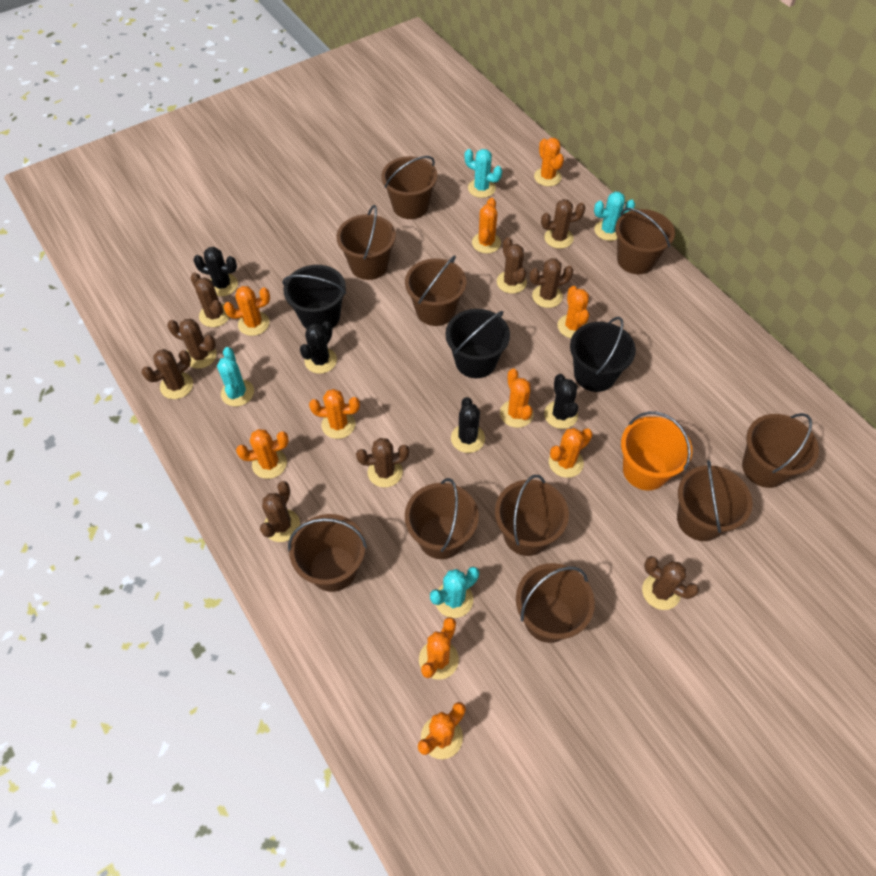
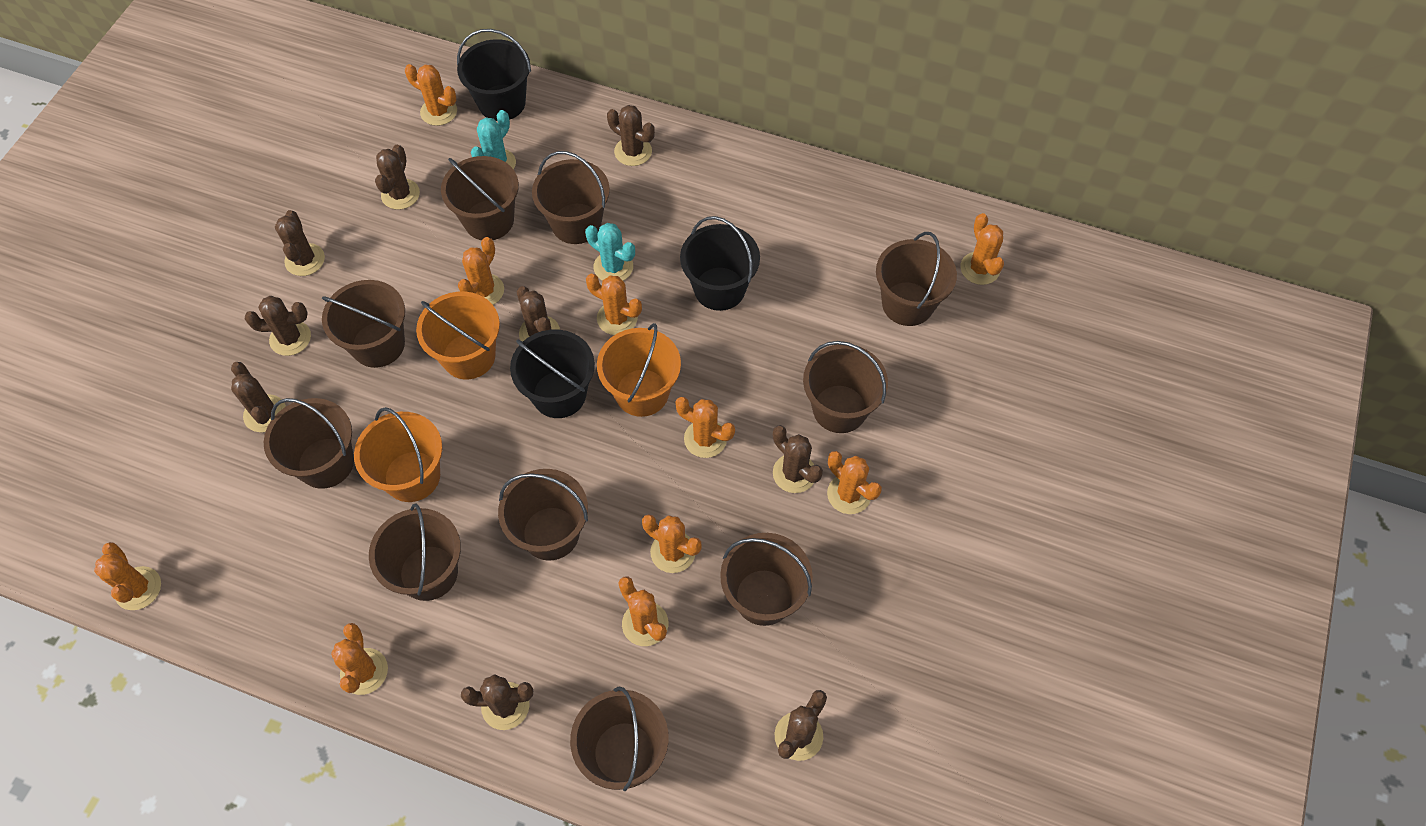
black cactus: [193,247,238,297] [300,321,337,374] [451,397,485,453] [544,374,578,429] = 4 -> none = 0
orange bucket: [621,411,692,490] = 1 -> [354,407,442,502] [416,292,500,379] [597,323,681,417] = 3
turquoise cactus: [217,347,254,406] [430,567,479,618] [464,149,502,198] [594,191,635,241] = 4 -> [471,110,516,170] [585,223,635,281] = 2

